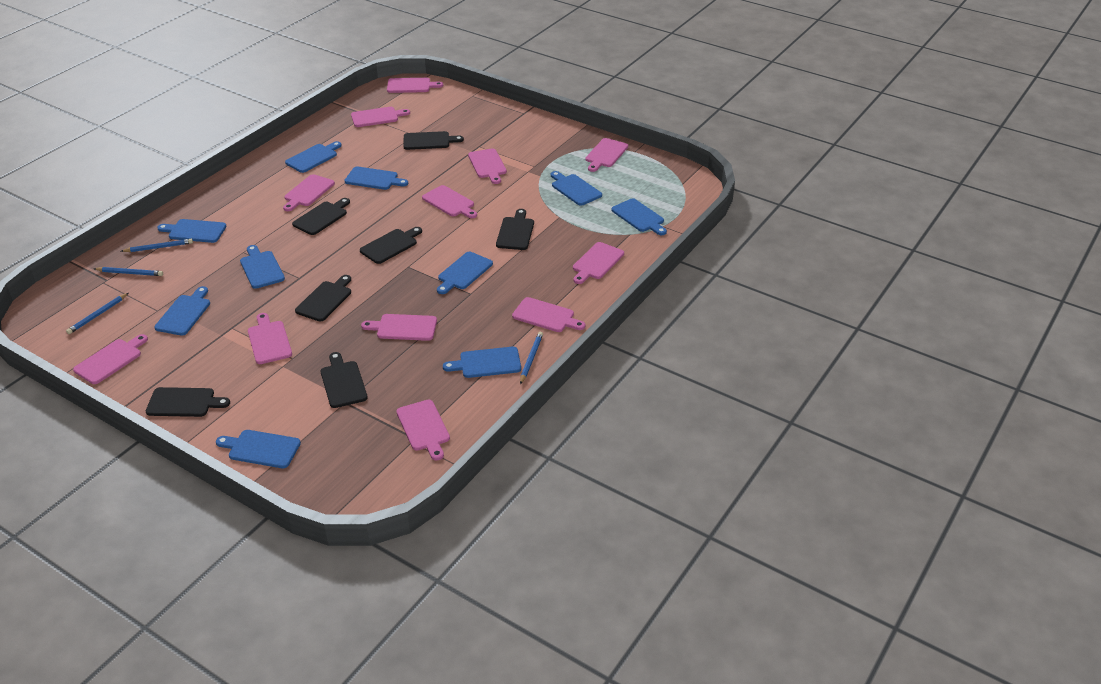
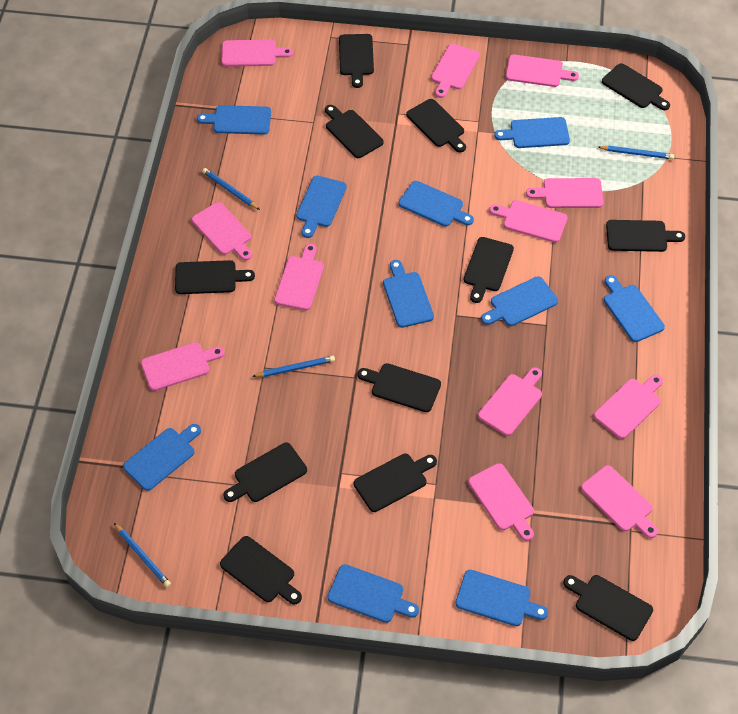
black cutting board: [146,387,230,417] [292,198,350,235] [295,275,351,321] [320,352,368,408] [360,227,422,264] [403,131,464,150] [496,209,534,250] = 7 -> [175,260,255,294] [220,536,302,604] [223,443,307,502] [325,105,384,158] [339,34,374,88] [354,454,437,512] [357,363,441,412] [406,99,466,152] [464,237,514,303] [563,575,653,641] [602,63,670,110] [606,220,685,252] = 12

